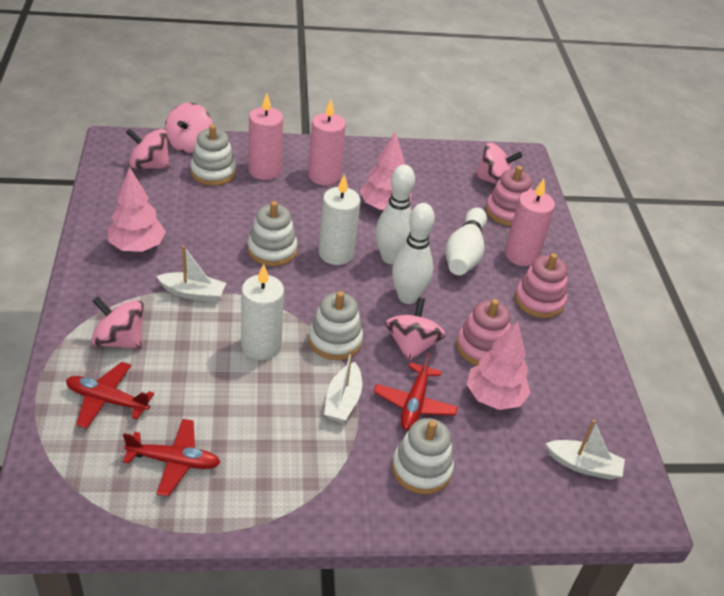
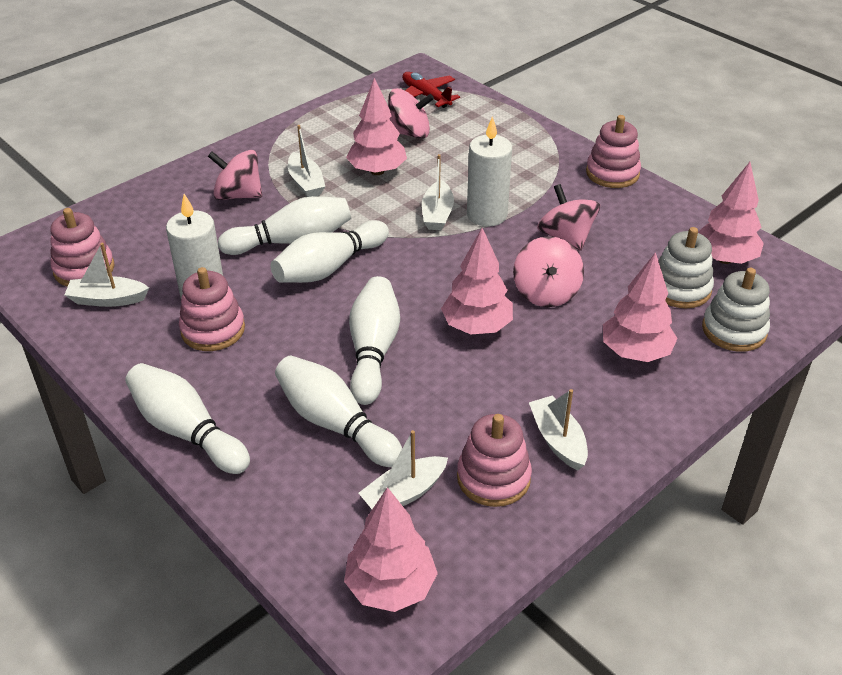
pink candle: [248,93,283,180] [308,99,346,186] [505,179,555,266] = 3 -> none = 0
pink spinning top: [92,297,144,349] [126,128,170,169] [165,102,213,153] [385,298,446,362] [475,142,523,184] = 5 -> [208,150,262,200] [388,88,434,139] [513,236,584,307] [537,184,600,251] = 4
pink stacking toy: [456,299,511,365] [486,166,532,226] [515,253,567,318] = 3 -> [50,208,114,287] [179,267,245,351] [457,414,532,507] [586,115,641,188] = 4
pink tree: [108,167,166,252] [360,132,411,211] [467,321,531,410] = 3 -> [344,487,438,612] [346,78,407,175] [441,228,513,334] [603,252,678,362] [698,162,764,264] = 5
red plane: [66,362,154,429] [123,419,221,496] [373,353,458,430] = 3 -> [402,72,460,108] = 1
white boat: [156,246,226,302] [324,349,362,423] [546,419,625,480] = 3 -> [64,243,149,307] [288,125,326,197] [359,430,448,509] [422,154,454,230] [529,389,588,470] = 5
white bowling pin: [375,165,415,264] [392,203,435,304] [445,207,487,275] = 3 -> [125,363,250,474] [218,196,351,255] [271,220,389,283] [275,356,402,467] [349,276,400,405] = 5
white stacking toy: [190,124,236,186] [248,201,298,266] [308,291,363,360] [392,418,454,494] = 4 -> [658,227,714,308] [702,268,770,352] = 2

